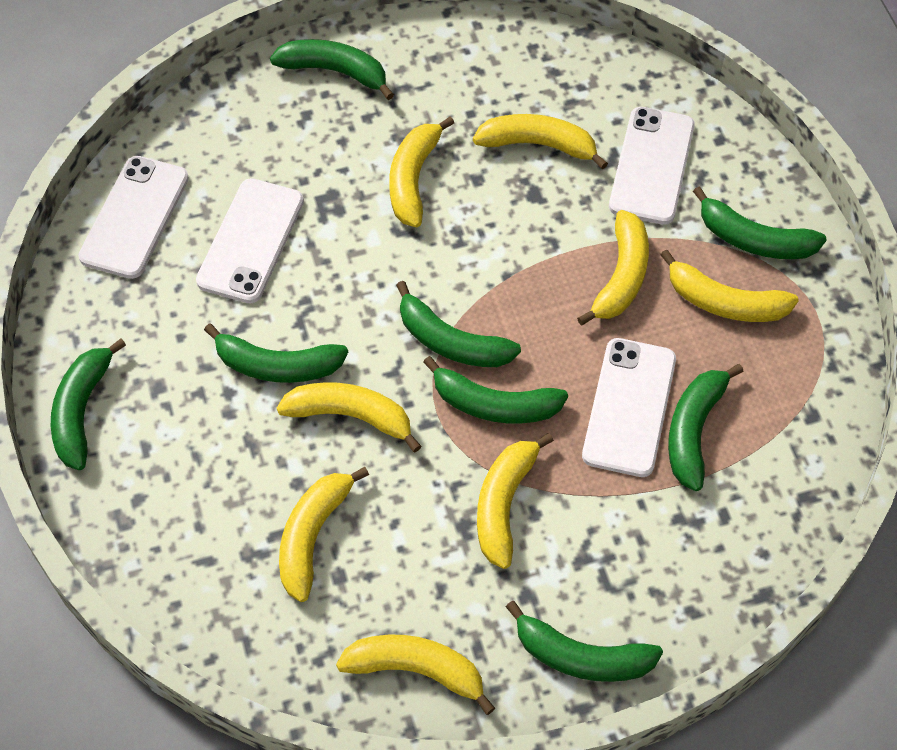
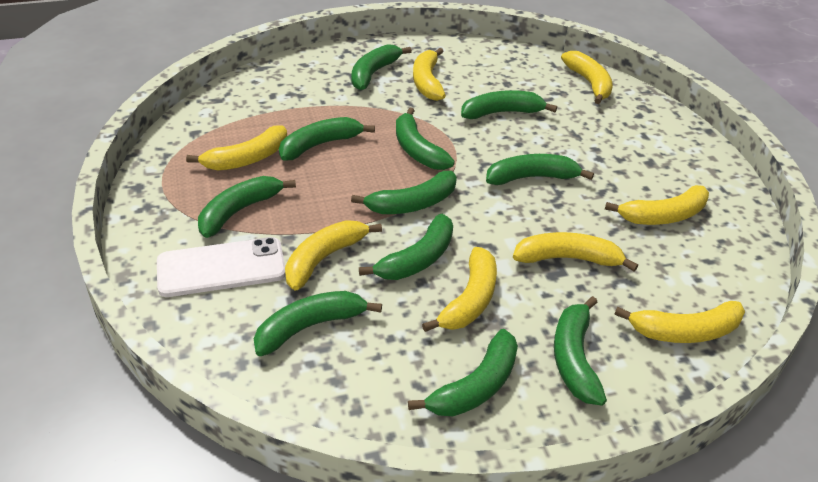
green banana: [51,338,126,470] [204,323,348,383] [270,39,394,100] [396,281,521,367] [423,356,568,424] [506,601,663,682] [668,364,744,491] [693,186,827,259] = 8 -> [198,176,296,238] [254,291,382,356] [279,117,375,161] [351,44,412,90] [351,171,457,214] [359,214,453,280] [396,108,455,170] [408,329,518,416] [461,90,557,119] [486,154,594,185] [554,296,607,406] = 11
white phone: [79,156,189,279] [196,178,304,303] [582,338,676,477] [609,107,695,225] = 4 -> [157,237,286,297] = 1

